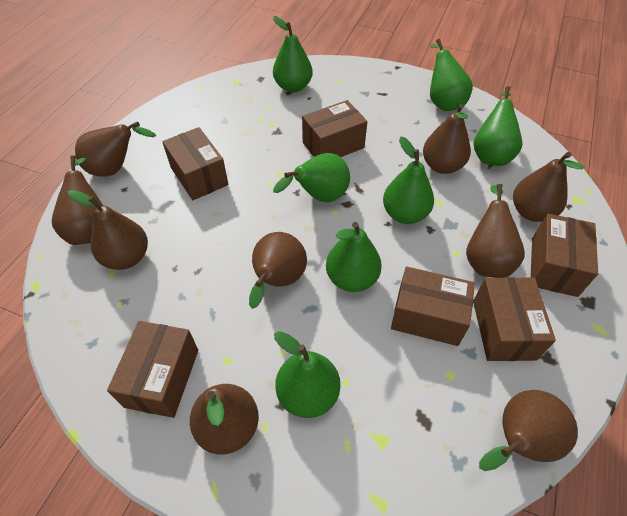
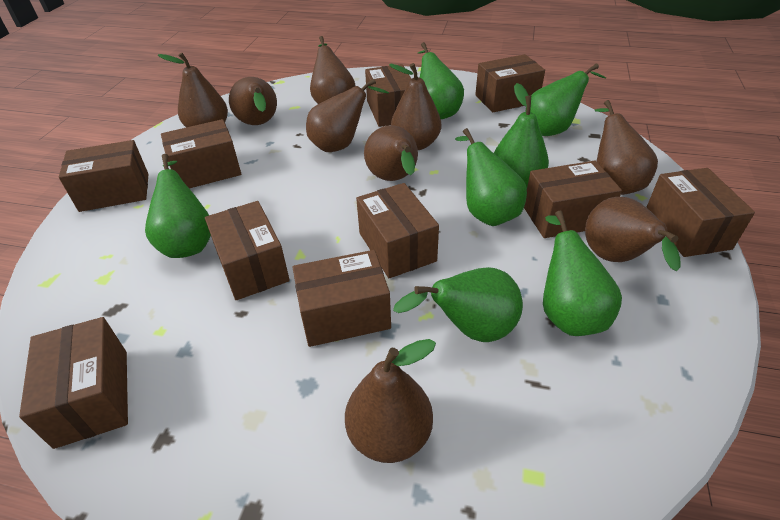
brown box: [107,321,198,418] [162,127,229,200] [302,100,367,157] [391,267,475,346] [473,277,556,361] [531,214,598,297] = 6 -> [19,317,128,449] [59,140,148,212] [161,119,241,188] [205,201,290,300] [293,250,391,347] [356,183,439,278] [365,64,411,127] [475,54,545,112] [524,161,622,238] [646,168,755,257] = 10

